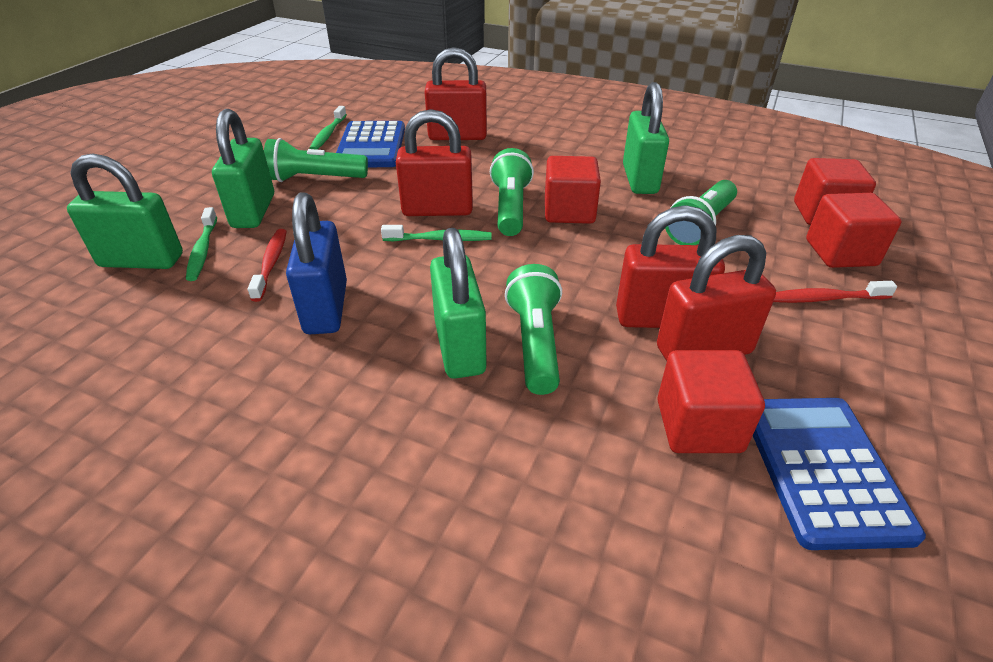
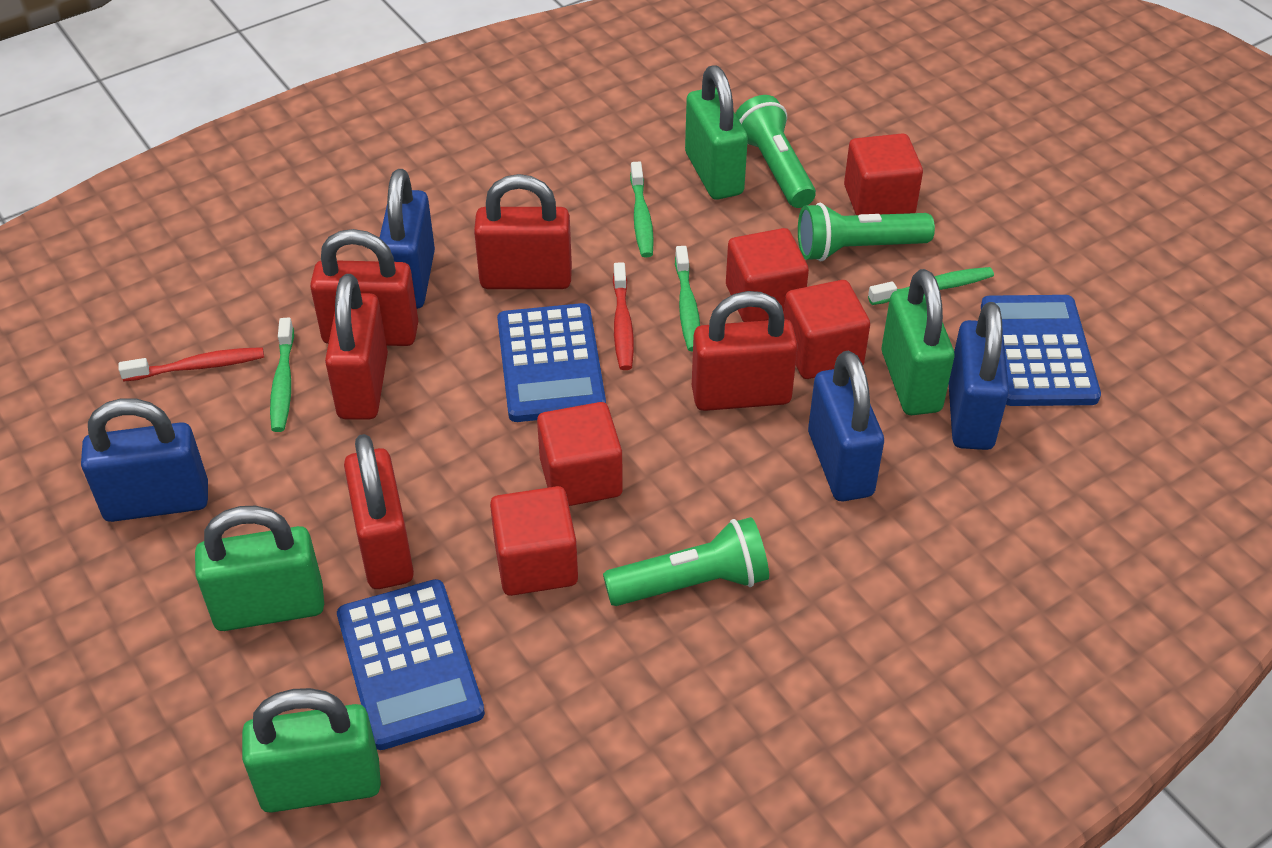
blue calculator: [336,121,405,167] [753,398,926,550] = 2 -> [337,579,485,750] [497,303,606,422] [981,295,1101,406] = 3
blue padlock: [286,192,347,334] = 1 -> [81,398,208,522] [380,169,435,309] [808,351,884,501] [949,302,1009,450] = 4
green flashlight: [264,138,368,182] [490,148,534,236] [505,264,562,395] [665,180,737,245] = 4 -> [603,517,769,606] [735,95,816,208] [798,203,935,261] = 3
green toothbrush: [186,207,217,281] [309,106,347,150] [381,225,492,241] = 3 -> [270,318,294,432] [630,162,654,258] [675,246,700,352] [868,267,994,305] = 4
red cube: [545,156,601,224] [657,350,765,453] [794,158,876,225] [806,193,901,268] = 4 -> [490,486,578,596] [537,402,623,506] [726,228,809,322] [784,280,870,379] [844,133,923,215] = 5
red padlock: [396,109,473,216] [424,47,487,140] [616,205,725,328] [657,235,776,361] = 4 -> [310,229,418,346] [325,274,388,420] [344,434,414,589] [474,174,572,289] [692,291,798,411] = 5

